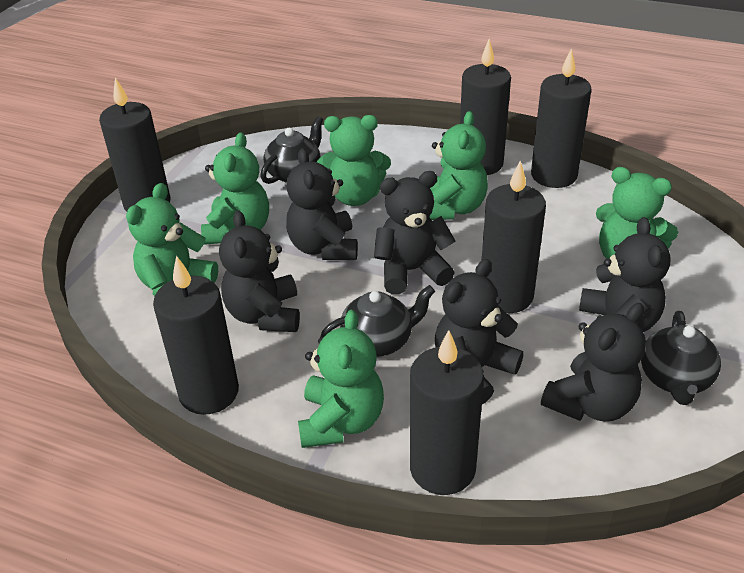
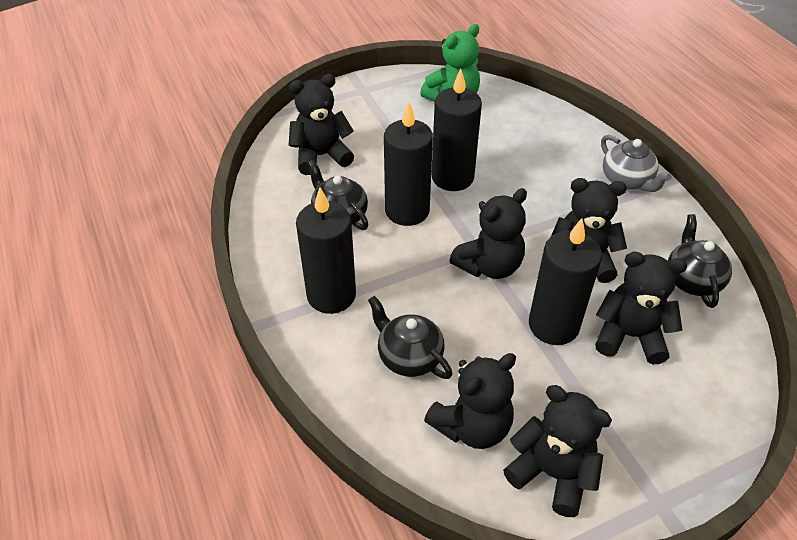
black candle: [99,77,171,212] [153,255,239,415] [410,330,484,495] [460,39,511,175] [482,161,546,313] [531,48,592,188] = 6 -> [296,187,356,314] [384,102,433,226] [431,69,482,191] [529,218,602,345] = 4
green teddy bear: [126,183,218,296] [201,132,269,245] [298,310,384,448] [317,115,391,206] [429,111,488,220] [596,167,678,259] = 6 -> [420,24,480,102] = 1
grey teapot: none = 0 -> [601,135,671,192] = 1

